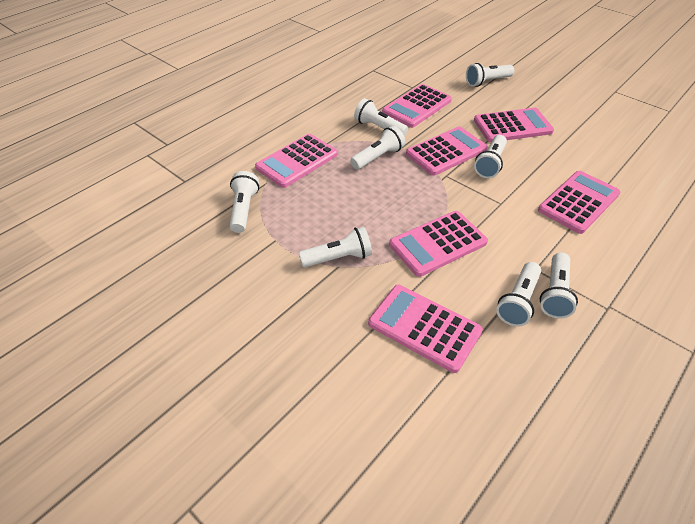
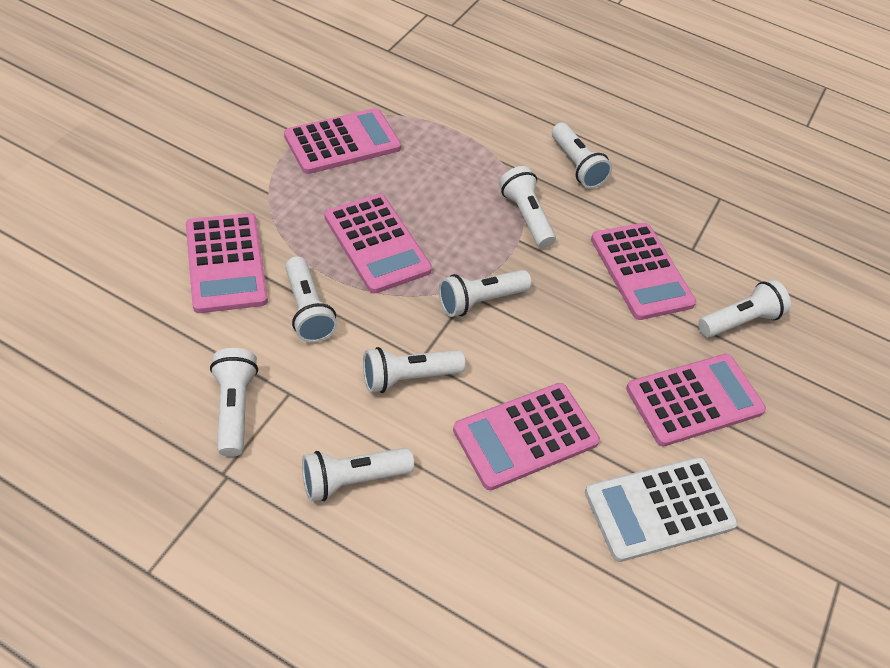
pink calculator: [255,134,338,188] [368,285,483,373] [382,84,452,128] [389,211,488,277] [406,127,488,176] [474,108,554,142] [538,171,620,234] = 7 -> [186,213,268,313] [284,108,401,174] [325,194,432,294] [453,383,600,490] [591,223,696,320] [626,354,766,446] = 6
white calculator: none = 0 -> [585,457,738,562] = 1

